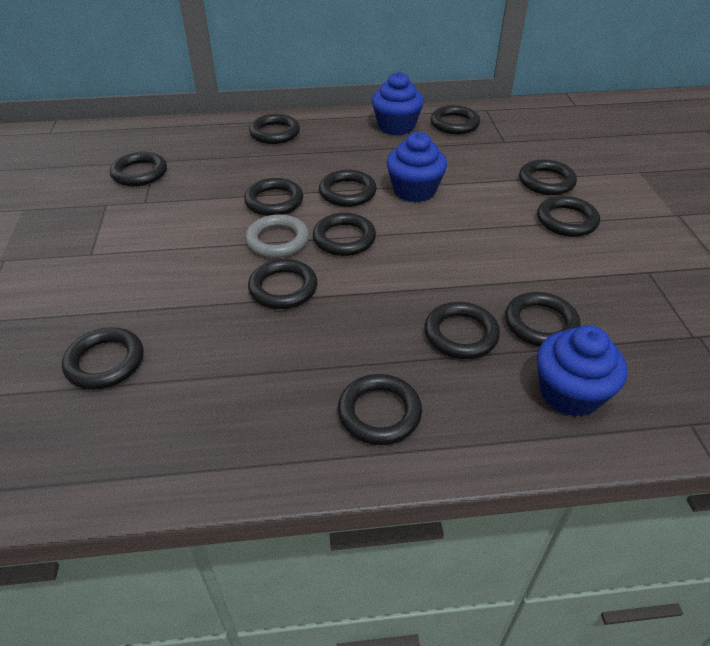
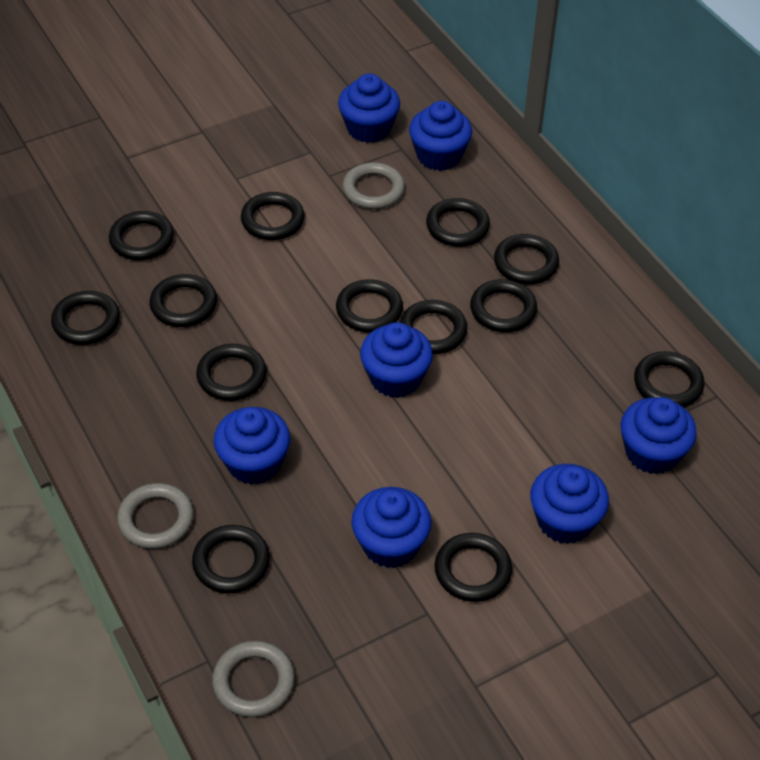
blue cupcake: [372,72,424,135] [387,132,447,202] [537,325,627,417] = 3 -> [214,407,290,484] [338,73,400,143] [351,487,431,568] [360,322,433,398] [409,101,472,171] [530,464,609,544] [621,397,697,474] = 7
grey ring: [245,214,309,258] = 1 -> [117,483,194,549] [212,641,295,717] [342,162,405,209] = 3

